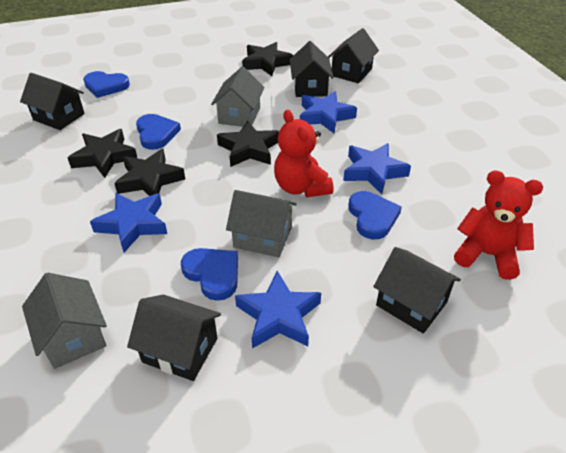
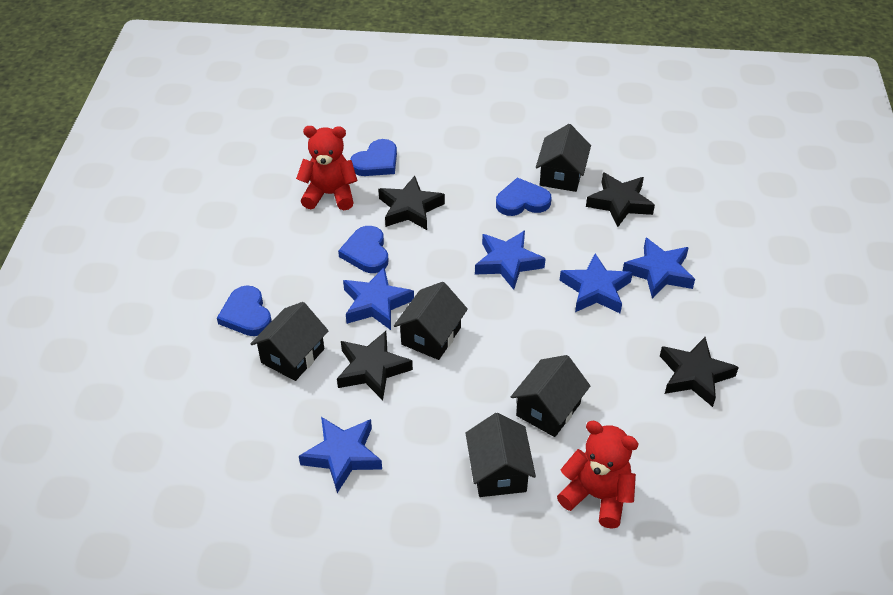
blue star: [90,193,167,252] [235,271,321,349] [300,91,357,133] [343,143,411,194] = 4 -> [299,417,382,493] [343,267,414,330] [475,230,546,290] [559,253,633,313] [623,238,695,299] = 5
grey house: [22,273,107,369] [211,66,265,127] [226,190,297,257] = 3 -> none = 0

